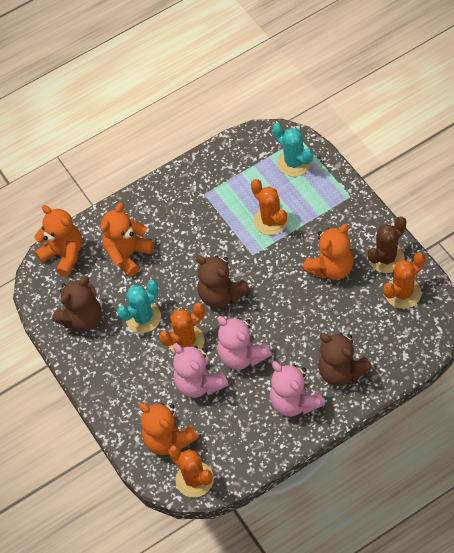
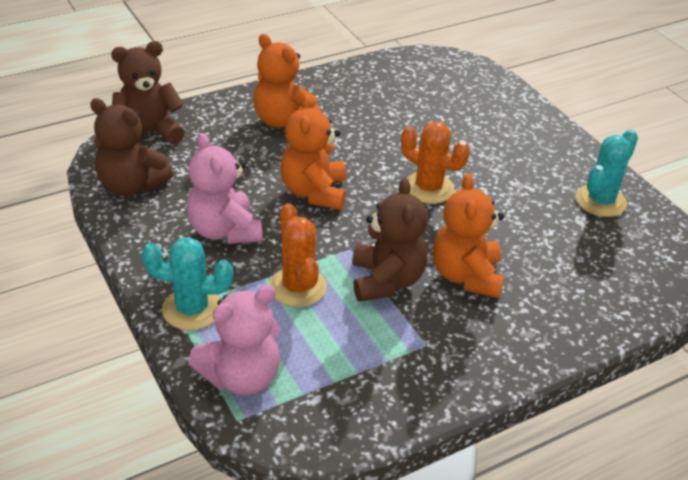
brown cactus: [368,216,406,273] = 1 -> none = 0
orange cactus: [159,303,205,354] [168,445,214,497] [251,179,288,235] [383,253,425,309] = 4 -> [270,203,327,307] [401,121,470,204] = 2
orange teddy bear: [34,205,82,276] [101,203,154,277] [139,403,199,455] [303,224,354,280] = 4 -> [254,34,321,128] [280,94,346,210] [433,173,504,298] = 3
pink teddy bear: [173,343,229,398] [217,316,272,370] [270,361,325,417] = 3 -> [187,133,262,244] [190,285,280,395] = 2

